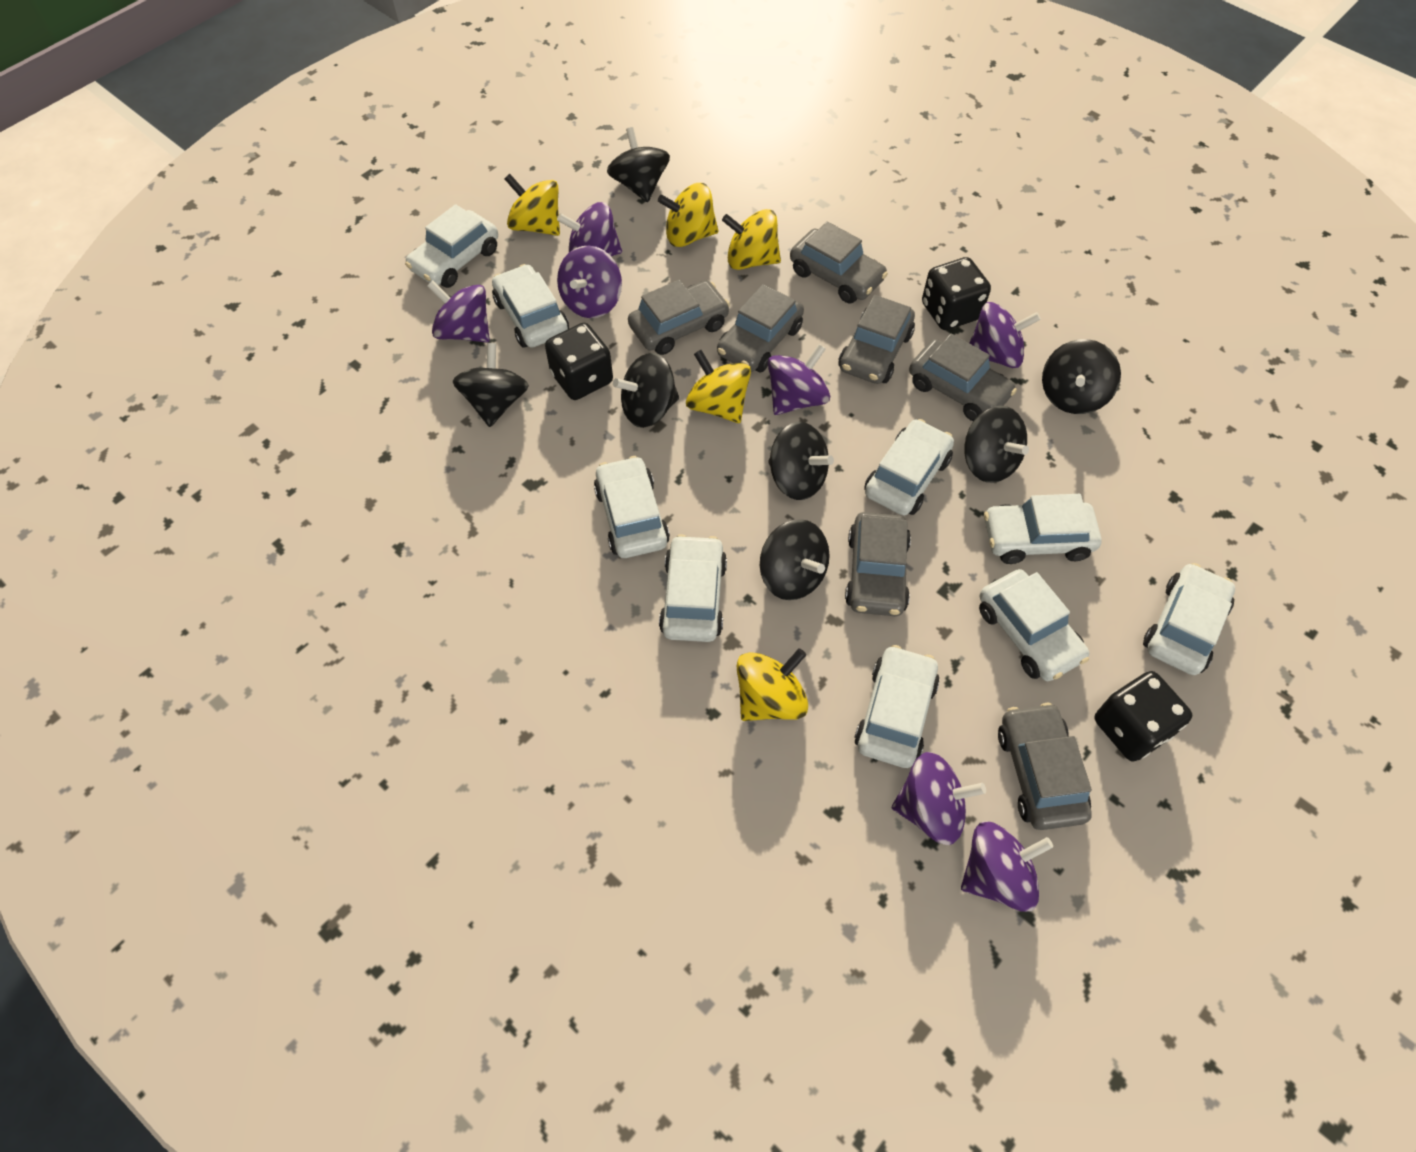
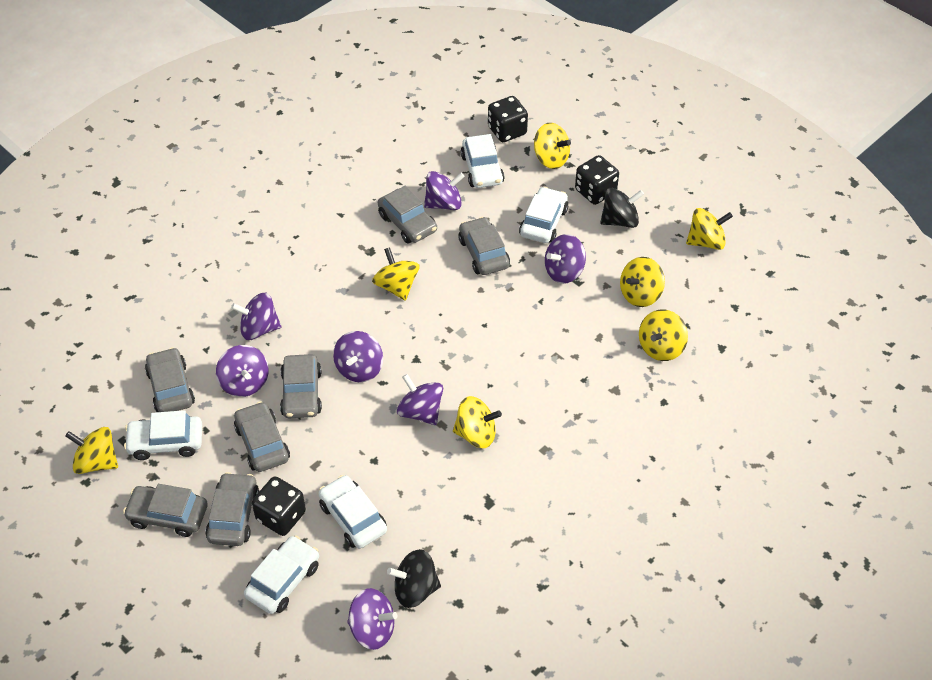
black spinning top: [453,343,529,427] [607,127,670,202] [613,353,679,428] [760,519,830,600] [768,422,834,500] [964,406,1029,483] [1042,339,1121,414] = 7 -> [387,549,441,608] [600,188,644,228] = 2
white car: [405,204,498,288] [492,264,569,348] [594,456,670,558] [659,534,727,642] [854,645,940,768] [864,419,954,516] [979,569,1089,681] [984,494,1102,564] [1143,563,1235,675] = 9 -> [124,410,202,460] [244,536,319,614] [318,475,387,548] [461,134,504,188] [519,187,568,243] = 5
yellow spinning top: [505,174,560,236] [658,183,719,247] [686,350,751,423] [722,209,781,270] [737,648,808,721] = 5 -> [65,427,118,474] [372,247,420,301] [453,396,502,448] [534,123,571,169] [620,257,665,307] [639,309,688,361] [686,208,733,250] = 7

